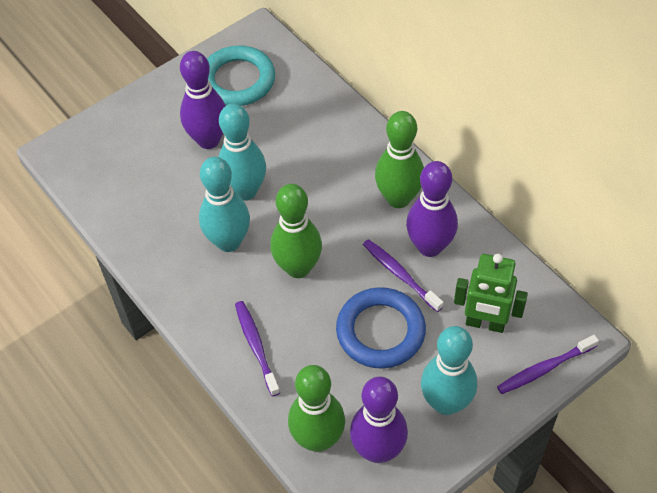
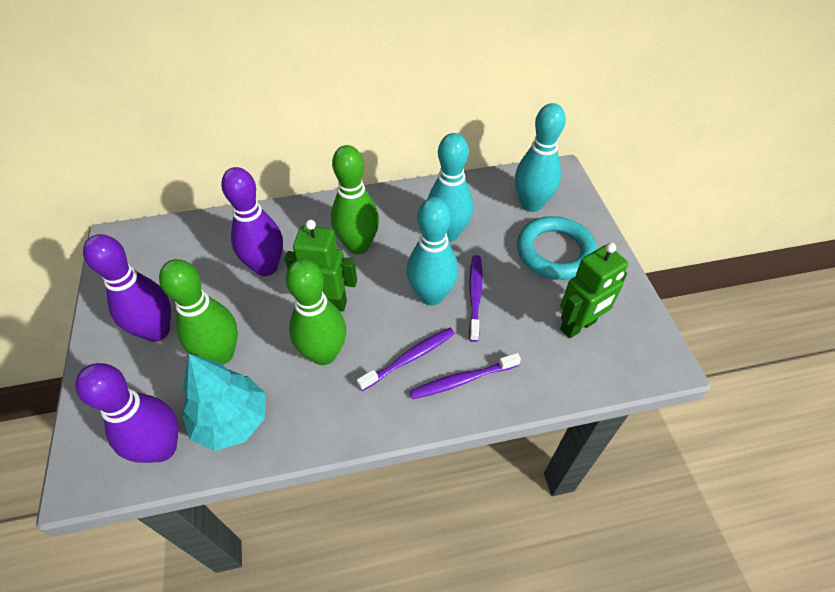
blue ring: [336,287,426,369] = 1 -> none = 0
green robot: [454,254,528,333] = 1 -> [285,220,357,312] [560,242,628,339] = 2
turquoise tree: none = 0 -> [183,354,265,451] = 1

